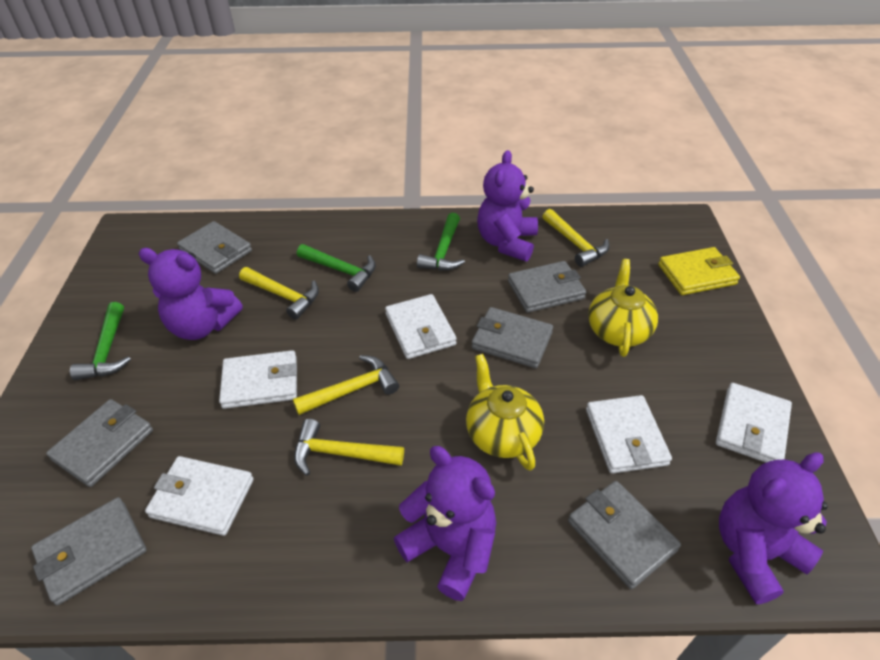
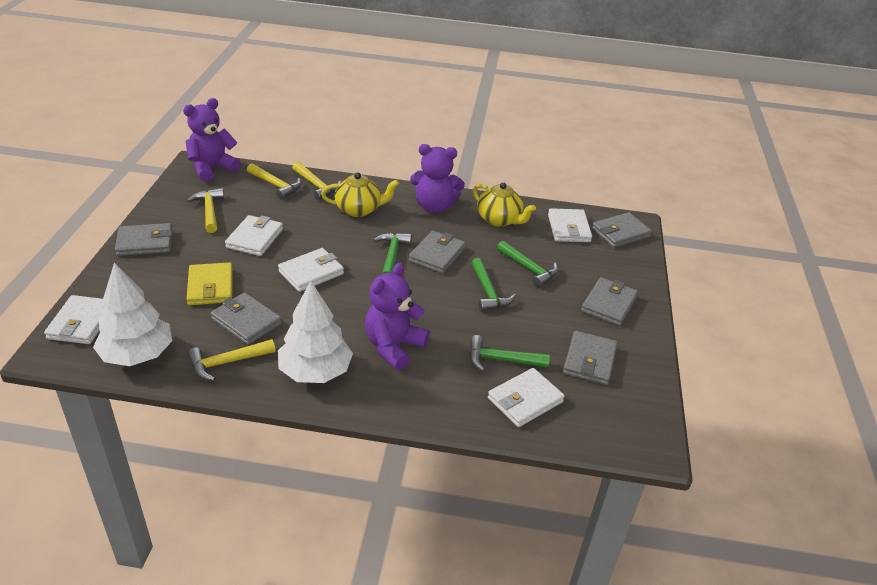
green hammer: [70,302,131,380] [297,244,376,292] [417,213,465,271] = 3 -> [373,232,412,274] [469,335,550,372] [471,258,516,311] [497,241,559,287] = 4
purple teddy bear: [139,248,243,340] [394,446,496,601] [477,150,538,261] [719,452,828,604] = 4 -> [183,98,241,182] [365,263,430,370] [410,144,465,213] = 3
white tree: none = 0 -> [93,262,172,366] [278,281,353,383] = 2

